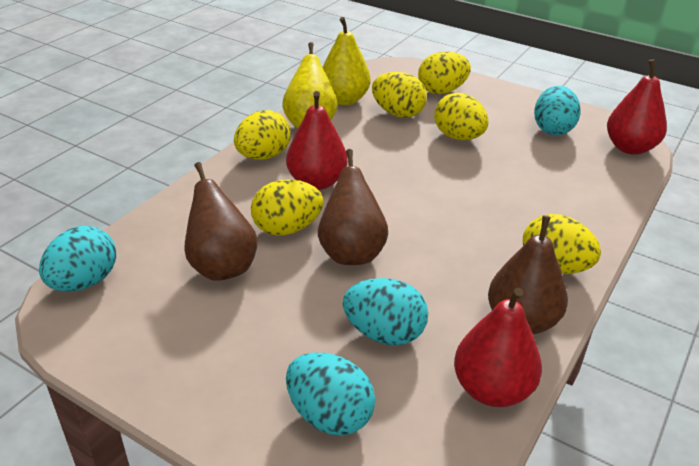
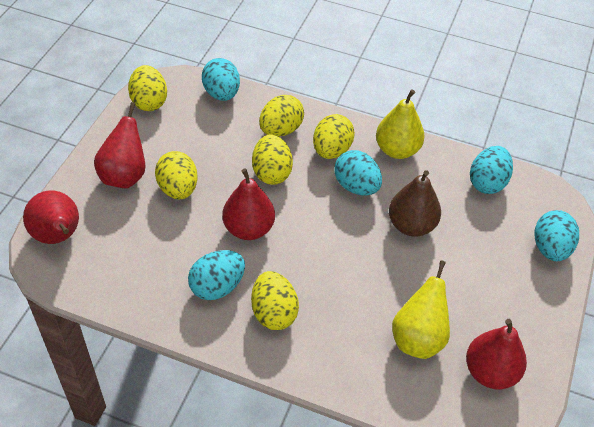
brown pear: [184,162,258,281] [318,149,388,265] [488,215,568,334] = 3 -> [389,170,441,237] = 1
red pear: [286,91,348,190] [454,288,542,407] [607,59,667,155] = 3 -> [23,190,79,244] [94,102,146,188] [222,168,275,240] [466,319,527,389] = 4
turquoise egg: [39,226,116,291] [286,353,375,436] [343,278,428,346] [534,86,581,135] = 4 -> [188,250,245,300] [202,58,240,101] [334,150,382,196] [470,146,513,194] [535,210,579,261] = 5

